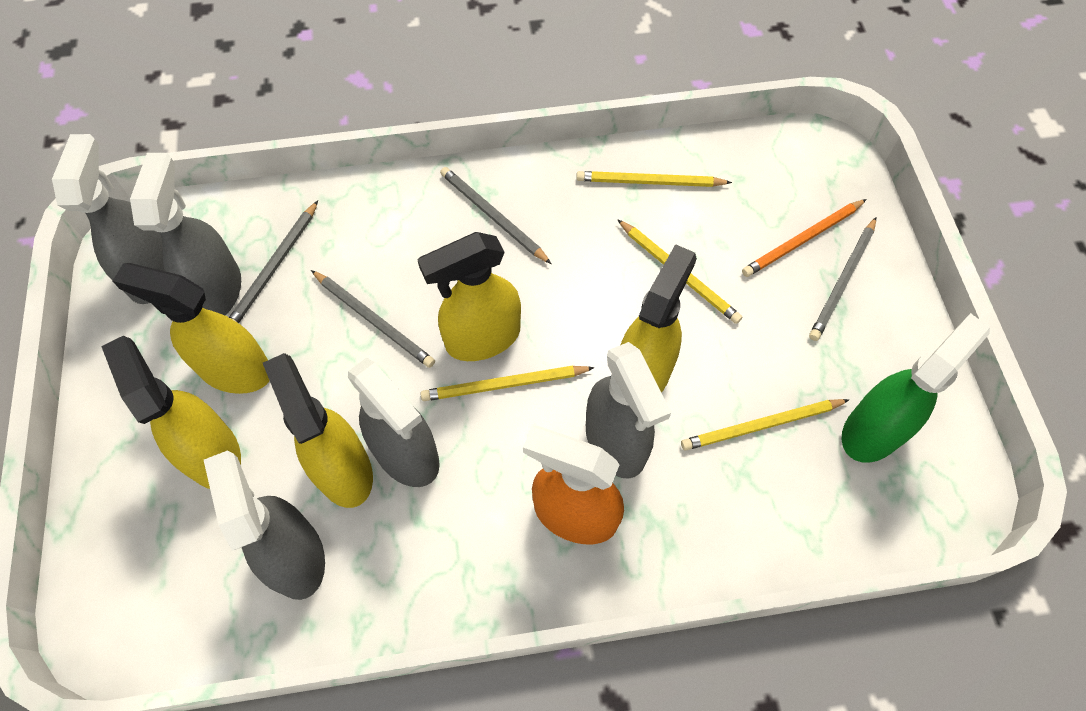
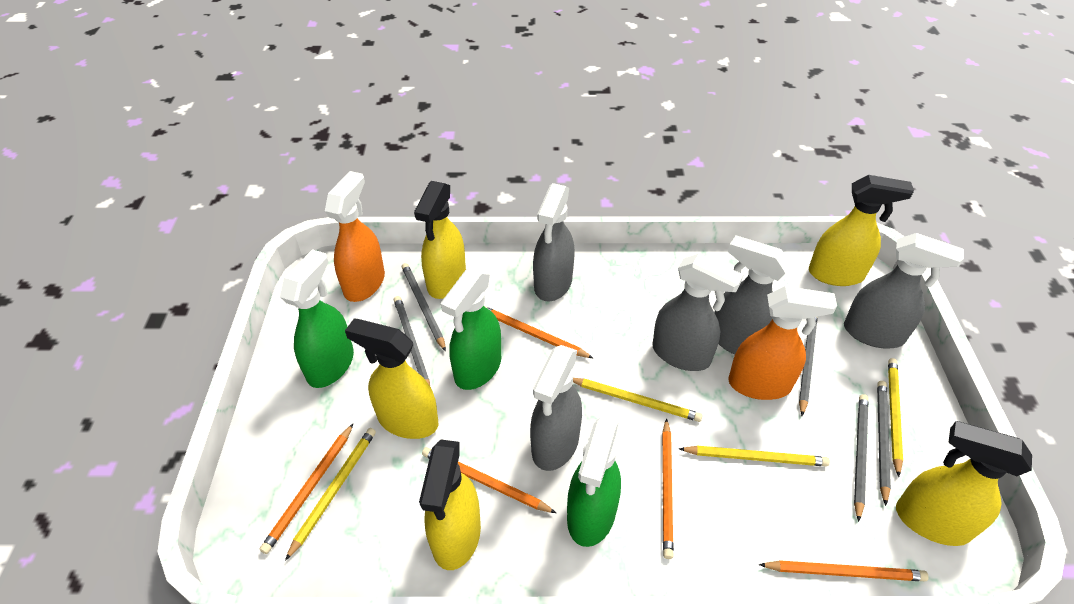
green spray bottle: [842,313,990,463] = 1 -> [280,249,354,388] [441,268,501,390] [567,417,621,547] = 3
grey pencil: [229,201,318,323] [311,270,435,368] [440,167,551,264] [809,217,876,341] = 4 -> [394,296,430,385] [402,263,446,352] [799,317,818,416] [854,394,868,522] [877,381,891,506] = 5
orange pencil: [742,199,867,277] = 1 -> [260,424,353,554] [422,447,556,513] [484,306,593,358] [662,418,674,559] [759,560,928,581] = 5
orange spray bottle: [523,426,624,544] = 1 -> [325,171,385,302] [728,286,837,400] = 2

